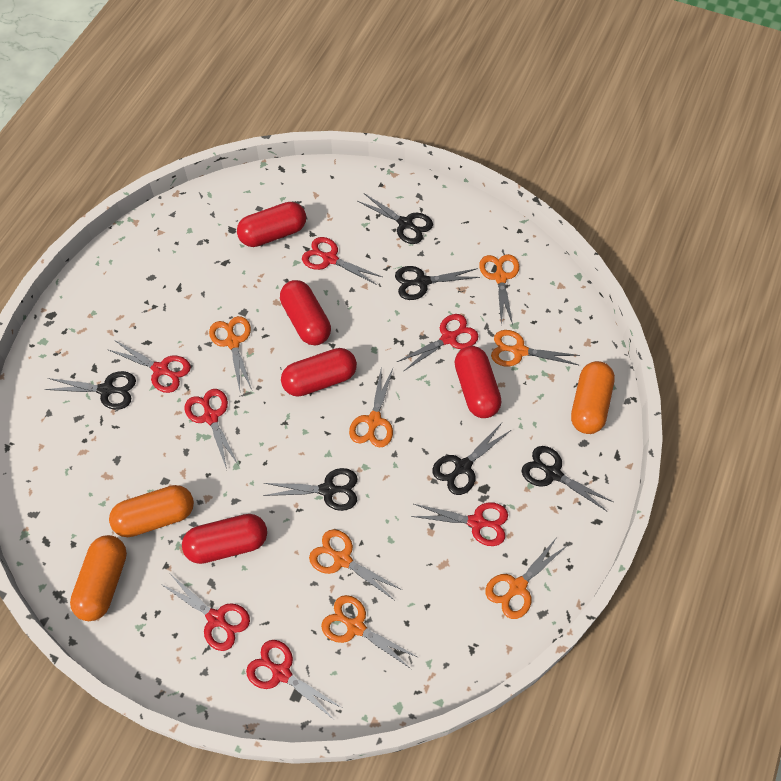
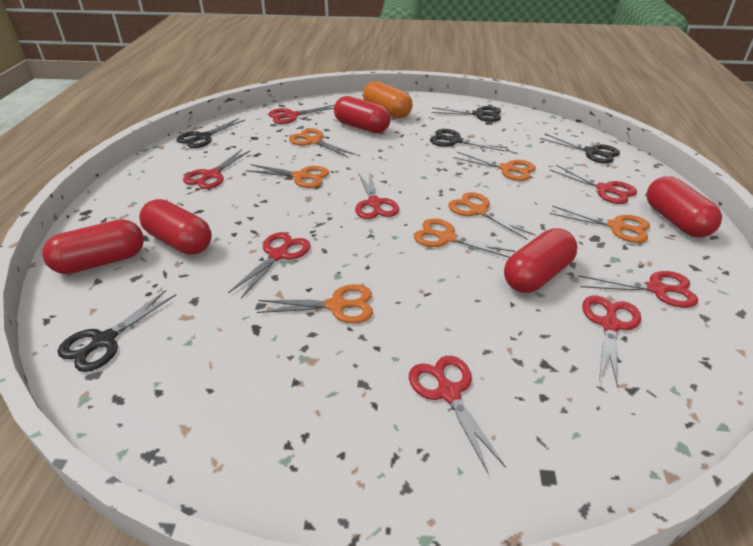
black scissors: [45,371,136,410] [263,468,357,511] [357,194,433,244] [395,266,480,300] [432,423,511,495] [522,446,613,512] = 6 -> [58,290,176,372] [177,118,245,148] [430,129,508,151] [432,106,501,122] [540,134,620,164] = 5
orange capsule: [70,535,127,621] [109,485,194,537] [571,361,615,434] = 3 -> [363,81,412,119] = 1
red scissors: [107,340,191,393] [161,574,250,651] [184,389,238,469] [246,640,342,719] [302,237,382,285] [397,314,478,371] [411,502,508,546] = 7 -> [183,149,251,189] [228,232,311,298] [268,105,334,124] [355,170,399,219] [409,356,506,473] [550,165,637,204] [578,271,698,308] [582,295,641,388] = 8

